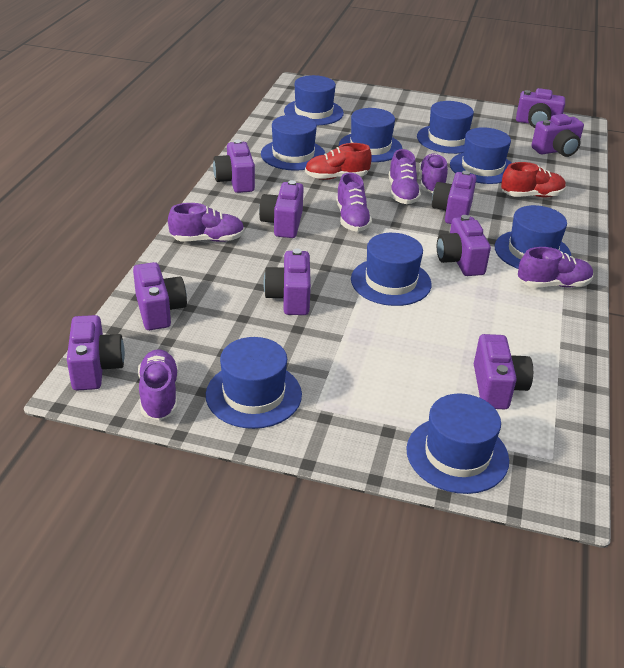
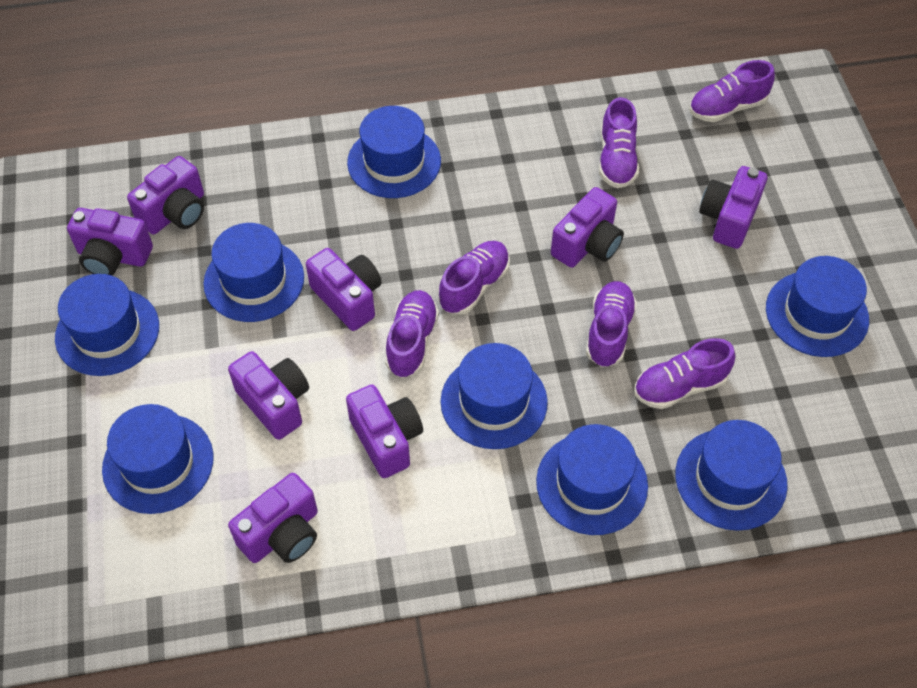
blue hat: [206,337,302,429] [261,115,325,171] [284,75,344,125] [339,108,402,162] [351,233,432,306] [406,393,509,494] [417,101,474,154] [450,127,511,184] [495,205,571,269] = 9 -> [55,274,159,376] [102,404,213,514] [203,223,304,322] [347,106,441,198] [441,343,548,449] [536,424,648,535] [675,420,788,531] [766,256,869,357] = 8
purple camera: [67,315,125,390] [133,262,187,330] [213,140,255,193] [259,180,304,238] [264,249,311,315] [432,171,476,224] [437,215,491,276] [474,334,533,409] [516,88,565,128] [531,114,584,157] = 10 -> [67,208,153,276] [127,156,204,234] [228,351,309,440] [228,473,318,563] [306,248,382,331] [346,385,423,478] [551,187,624,268] [699,166,767,249] = 8
red shoe: [305,143,372,180] [501,162,566,197] = 2 -> none = 0

